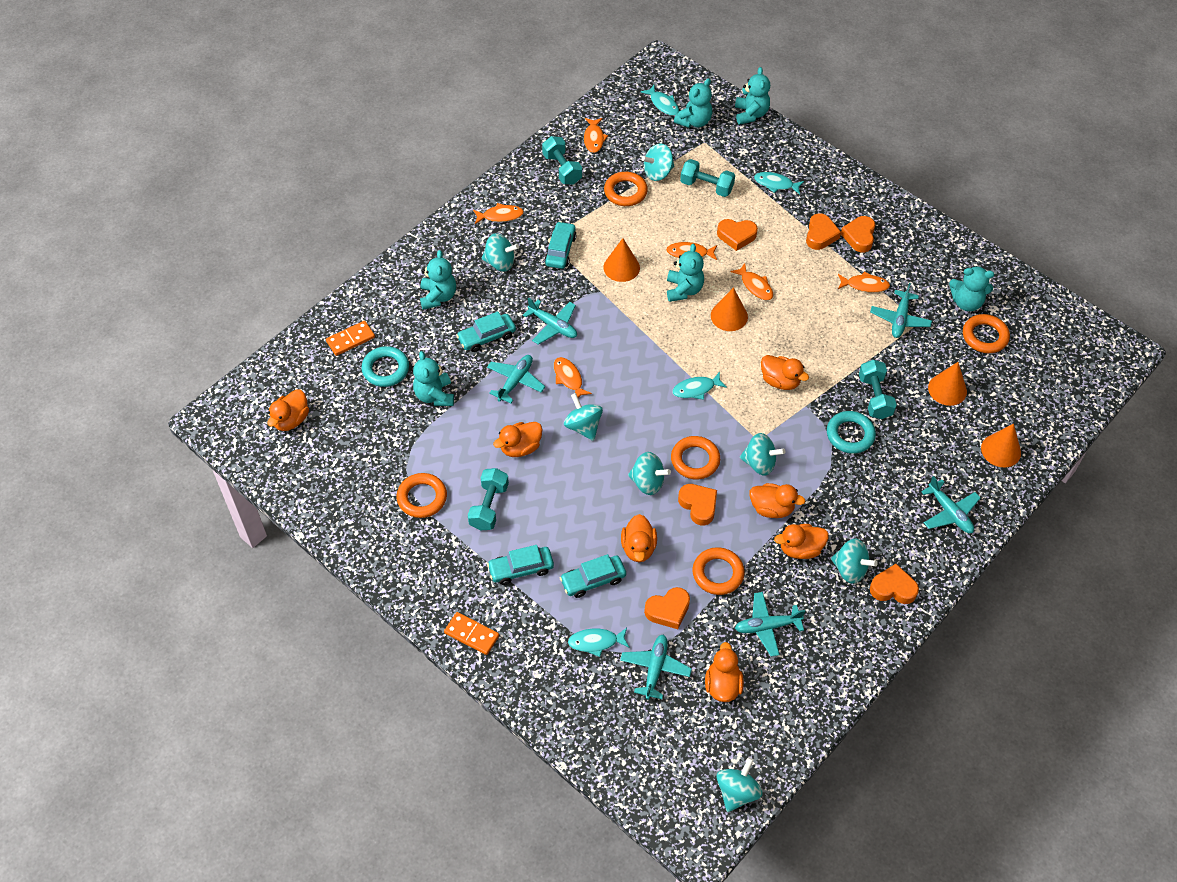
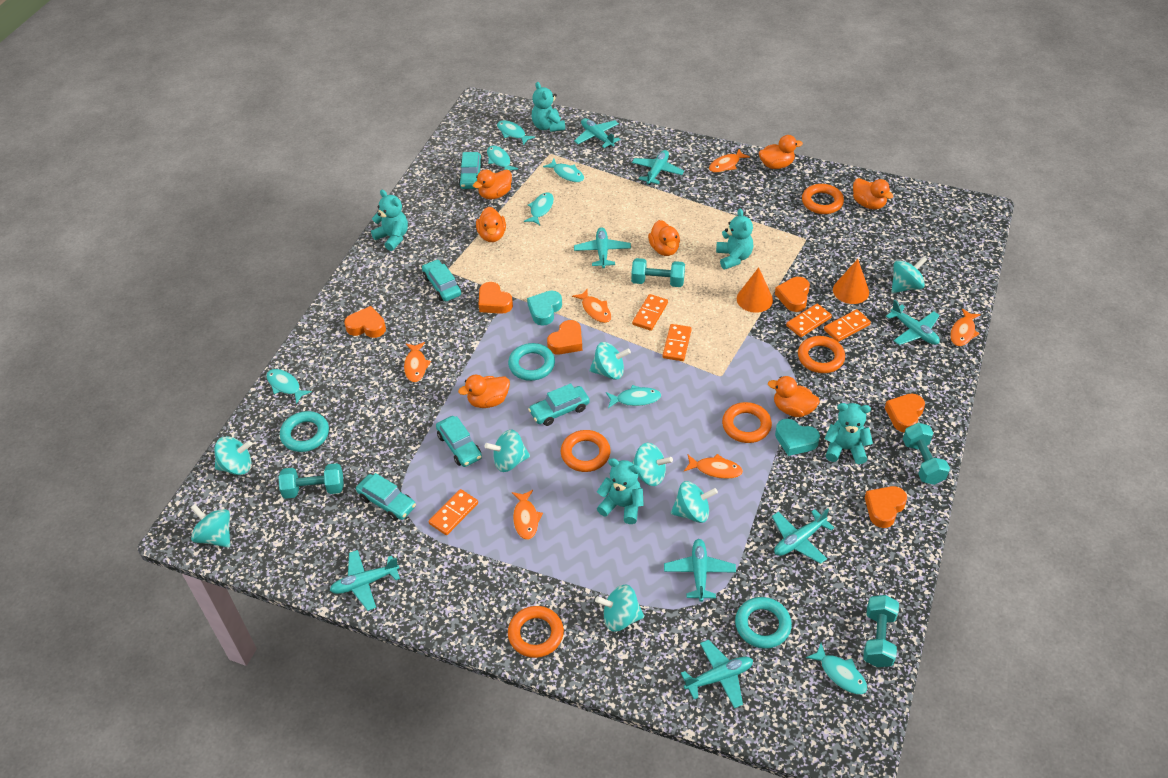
orange cone: [604,238,640,282] [711,287,748,331] [928,362,967,406] [981,424,1021,467] = 4 -> [737,267,773,313] [833,259,869,304] = 2
orange domino: [326,321,375,356] [444,612,499,655] = 2 -> [429,489,478,535] [632,294,668,331] [663,324,692,361] [786,304,832,337] [824,309,871,342] = 5
turquoise car: [456,311,516,352] [487,545,554,585] [544,221,577,269] [560,554,626,598] = 4 -> [356,473,416,521] [422,259,461,301] [436,416,482,467] [459,152,483,189] [528,383,590,426] = 5
turquoise fish: [568,628,630,657] [641,85,679,116] [672,372,727,400] [754,172,804,194] = 4 -> [266,369,312,404] [487,145,518,170] [497,120,535,145] [524,192,554,225] [543,159,584,182] [606,385,661,408] [806,643,867,694] = 7
turquoise heart: none = 0 -> [527,291,562,326] [775,419,820,456] = 2
turquoise plane: [487,355,545,403] [523,298,577,345] [620,635,692,700] [735,592,805,657] [870,283,932,338] [921,476,981,533] = 6 -> [330,550,400,611] [574,118,620,148] [574,227,631,268] [632,150,684,185] [664,539,736,602] [681,640,753,708] [772,508,834,564] [886,300,940,345] = 8
turquoise ring: [361,346,409,387] [827,411,876,454] = 2 -> [280,411,329,452] [508,343,555,381] [735,597,792,649] = 3
turquoise spinning top: [482,233,519,272] [564,393,603,441] [628,452,671,495] [641,143,674,181] [716,757,763,812] [740,433,785,476] [831,539,878,584] = 7 -> [191,504,230,548] [214,436,252,475] [485,429,530,472] [590,342,631,380] [595,584,644,632] [632,443,673,486] [671,481,718,523] [892,256,927,293] = 8
turquoise teddy bear: [413,351,454,406] [420,250,456,310] [667,244,704,302] [674,78,712,128] [735,67,770,125] [949,266,994,311] = 6 -> [371,190,408,251] [531,82,565,132] [597,458,644,524] [716,208,753,269] [825,403,873,464] = 5

